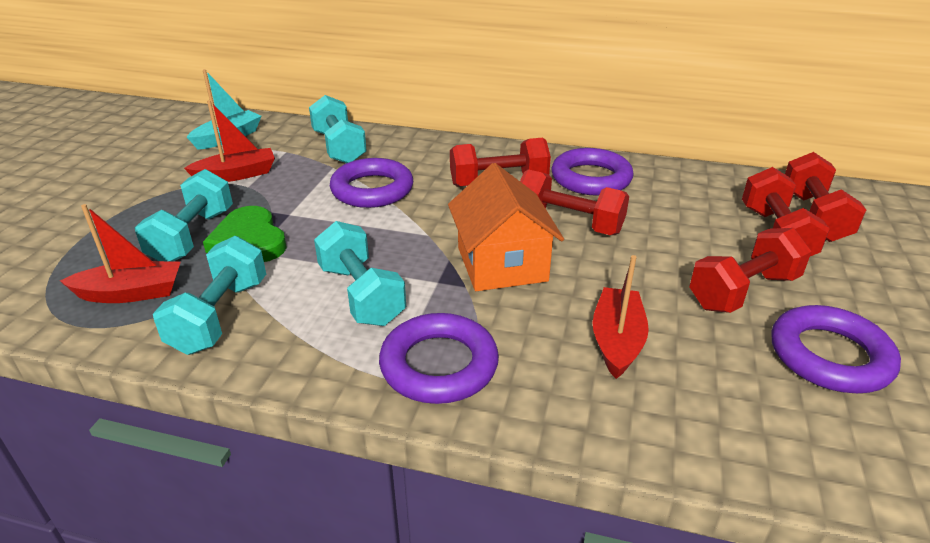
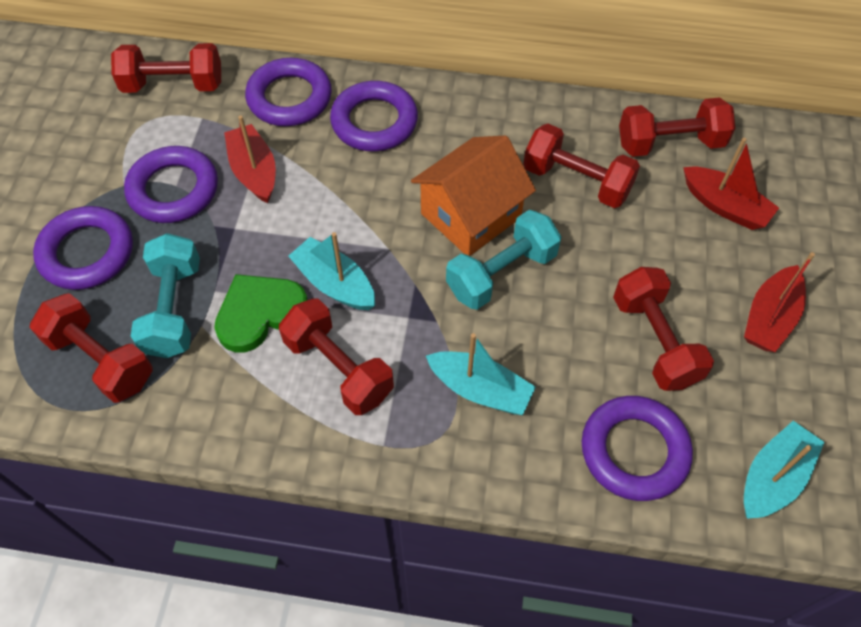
purple ring: [330,158,413,208] [379,313,499,404] [552,148,633,196] [771,305,901,393] = 4 -> [33,206,133,290] [124,146,218,223] [245,58,332,126] [330,81,418,151] [582,396,693,501] = 5
red dumbbell: [450,138,551,187] [520,169,629,235] [689,228,812,313] [742,167,830,256] [785,152,866,242] = 5 -> [29,293,153,403] [111,43,221,93] [279,298,394,415] [523,124,640,208] [613,267,714,391] [619,97,735,157] = 6
turquoise boat: [187,69,262,150] = 1 -> [288,232,375,310] [426,333,536,415] [744,421,824,519] = 3
turquoise dumbbell: [135,169,233,262] [153,236,266,355] [309,95,367,163] [314,221,406,326] = 4 -> [131,233,200,358] [446,210,561,310] = 2

